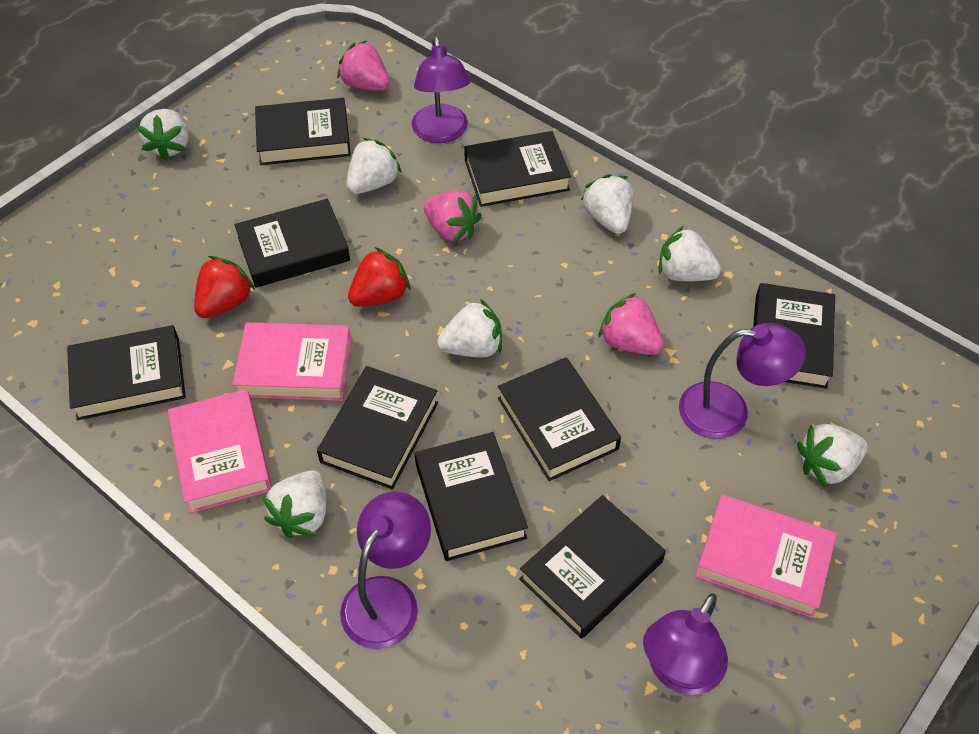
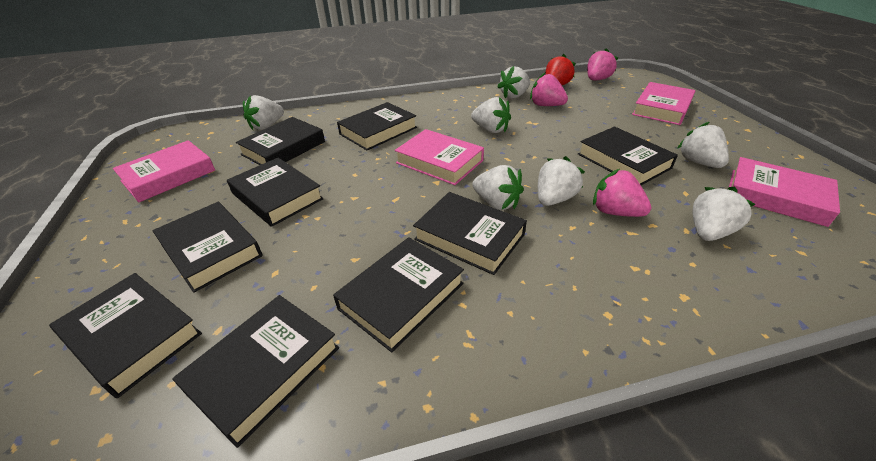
pink book: [168,389,272,513] [232,322,351,401] [695,494,837,618] = 3 -> [113,140,215,202] [395,129,484,185] [632,82,695,125] [729,157,840,227] = 4
purple lamp: [340,491,431,649] [412,37,470,143] [643,593,728,695] [679,323,806,439] = 4 -> none = 0
red strawberry: [194,256,255,318] [348,247,411,307] = 2 -> [545,54,576,85] = 1

